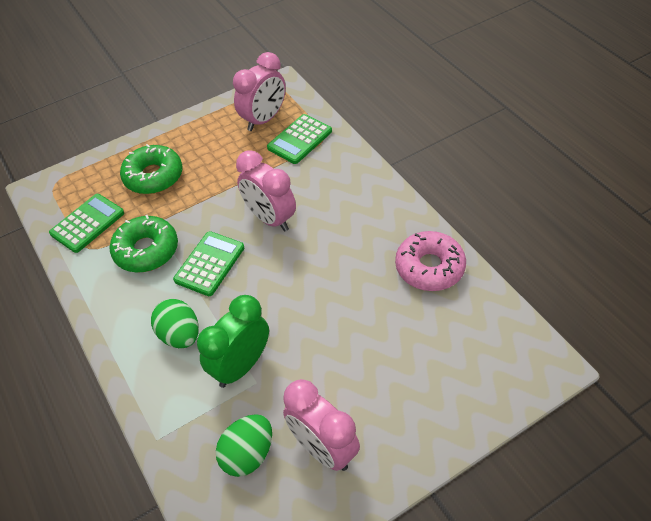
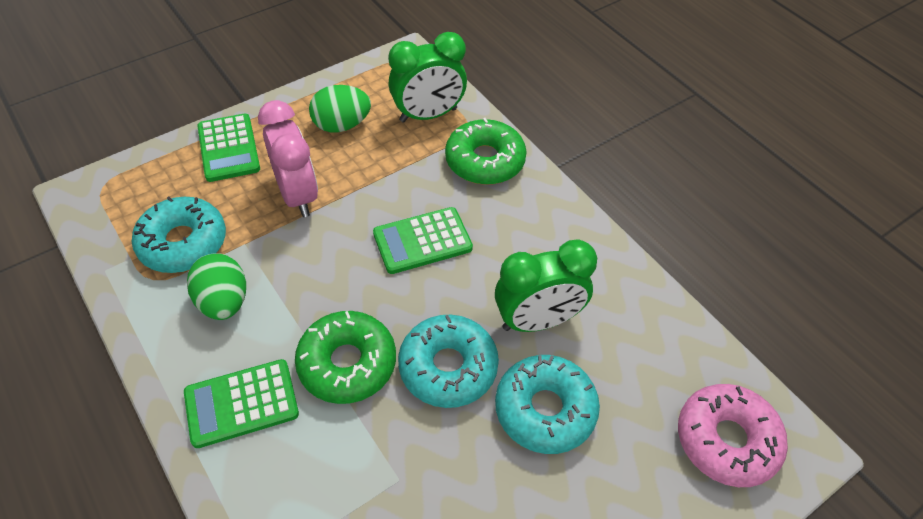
green clock: [197,295,269,388] = 1 -> [389,32,467,123] [495,240,597,332] = 2
pink clock: [233,52,286,131] [236,150,296,232] [283,379,360,471] = 3 -> [258,100,318,217] = 1
turquoise donut: none = 0 -> [132,196,226,273] [398,315,499,408] [495,355,600,454] = 3

